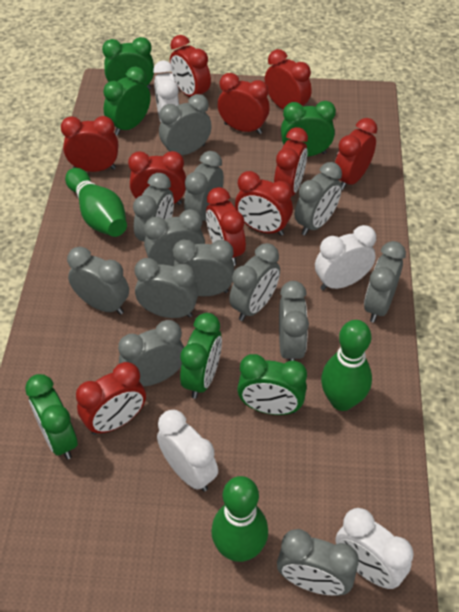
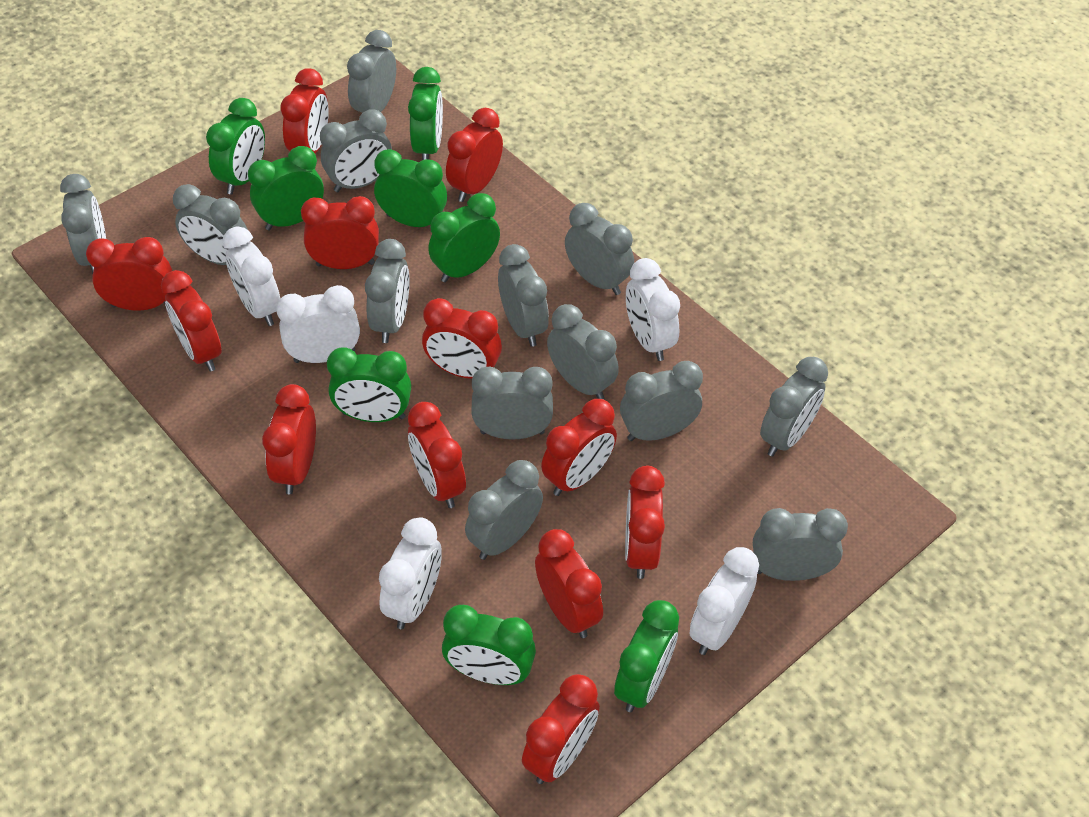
green bowling pin: [65,168,127,237] [211,476,268,562] [321,320,372,411] = 3 -> none = 0
green clock: [25,374,78,460] [102,37,154,89] [103,67,150,136] [180,313,222,399] [237,354,307,415] [281,101,336,157] = 6 -> [206,98,265,194] [248,146,324,230] [327,347,411,422] [374,149,447,227] [408,67,443,160] [428,193,500,283] [442,605,536,685] [614,600,679,712] = 8
red clock: [61,116,118,172] [76,362,146,435] [128,151,186,205] [170,35,211,97] [206,187,246,266] [218,73,270,134] [235,171,293,236] [265,49,312,110] [274,127,308,196] [335,118,377,190] = 10 -> [86,237,172,311] [161,270,222,371] [262,384,316,494] [280,68,329,153] [301,196,379,269] [408,402,466,508] [422,298,502,379] [446,108,503,202] [522,674,600,784] [535,529,603,638] [541,399,617,496] [625,466,665,579] = 12
white clock: [153,60,179,122] [157,410,218,492] [315,225,376,290] [335,508,414,589] = 4 -> [223,226,280,326] [276,285,360,363] [379,517,441,629] [626,258,680,361] [689,547,759,655] = 5

